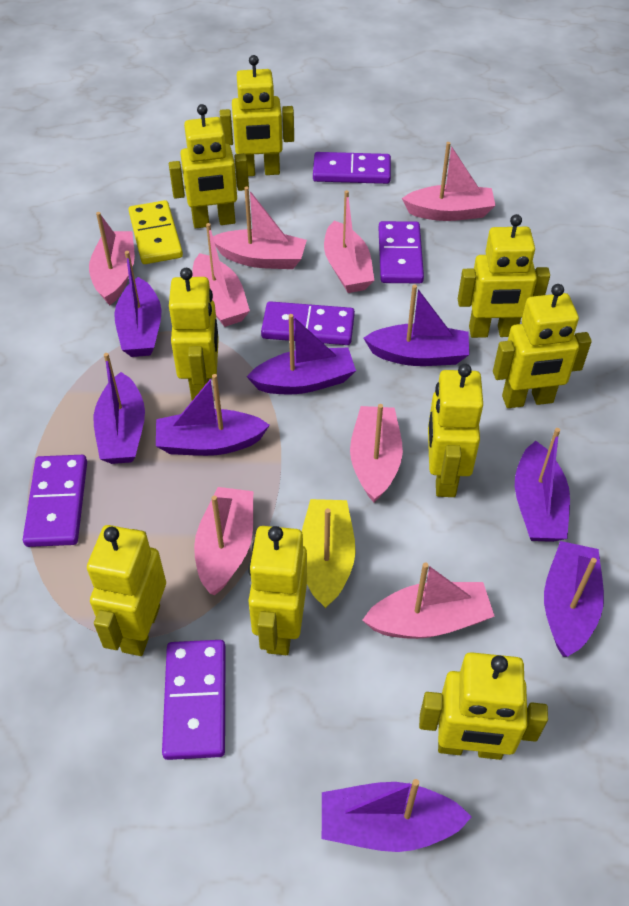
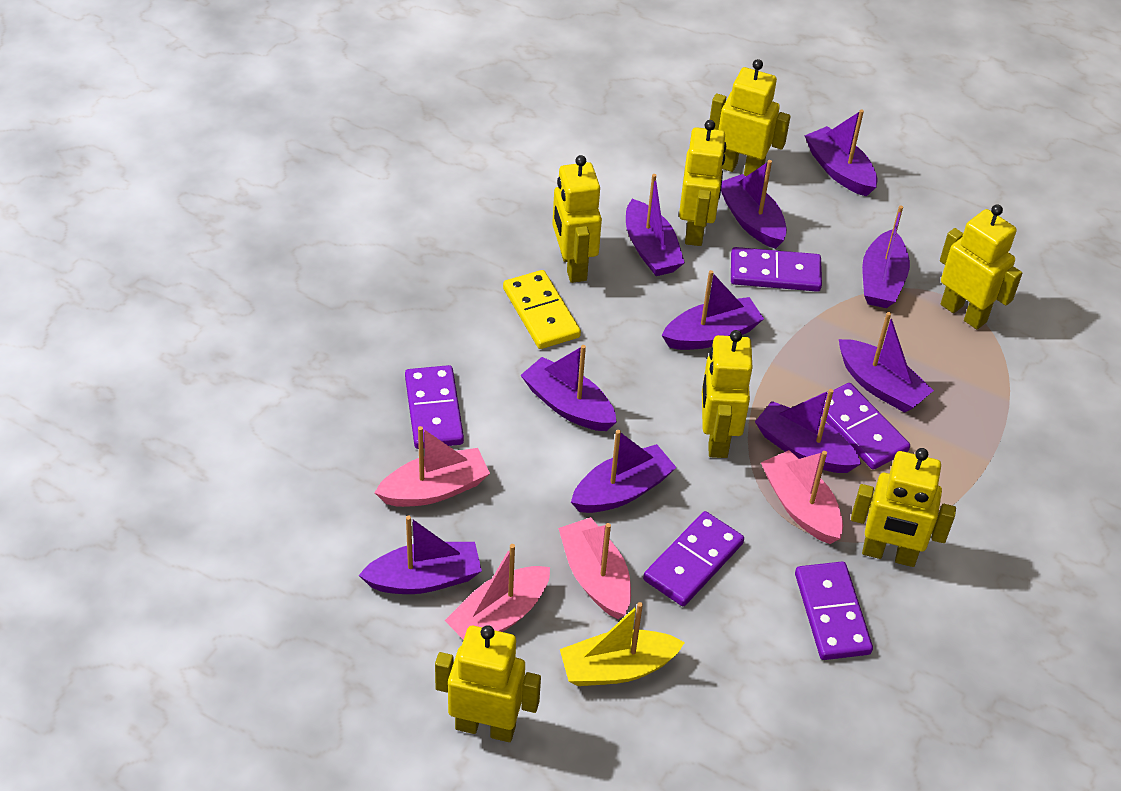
pink boat: [89,212,135,305] [192,223,250,327] [194,487,253,595] [213,186,307,269] [324,190,375,293] [350,404,403,502] [362,562,495,639] [402,142,496,221] = 8 -> [374,426,490,507] [445,544,550,640] [558,517,631,619] [761,450,843,544] = 4
purple boat: [94,353,145,464] [114,251,162,357] [156,374,270,456] [247,314,356,394] [322,779,472,852] [364,285,469,366] [515,428,570,542] [544,541,604,657] = 8 -> [358,516,482,594] [520,345,617,431] [571,430,677,513] [626,174,685,276] [662,270,764,350] [721,160,787,249] [755,389,861,473] [805,110,878,197] [839,312,934,413] [862,205,910,308] = 10
yellow robot: [87,525,166,656] [169,104,249,228] [169,268,219,400] [220,55,294,176] [248,526,307,655] [419,652,548,760] [428,364,483,497] [458,214,550,338] [493,284,592,408] = 9 -> [435,625,541,742] [552,155,602,283] [679,120,726,246] [702,330,752,458] [710,59,791,176] [851,448,956,567] [940,204,1022,329] = 7

